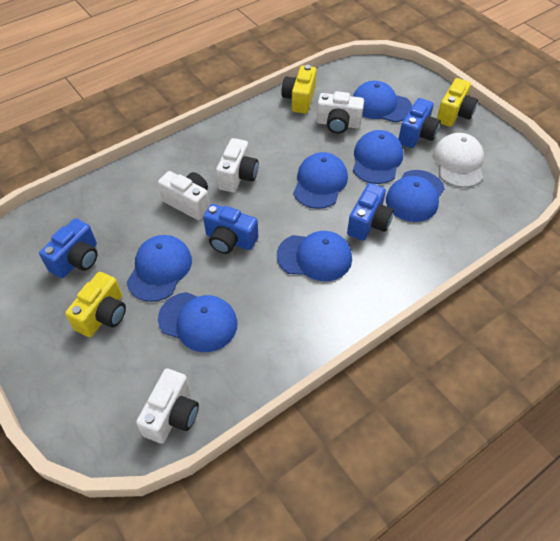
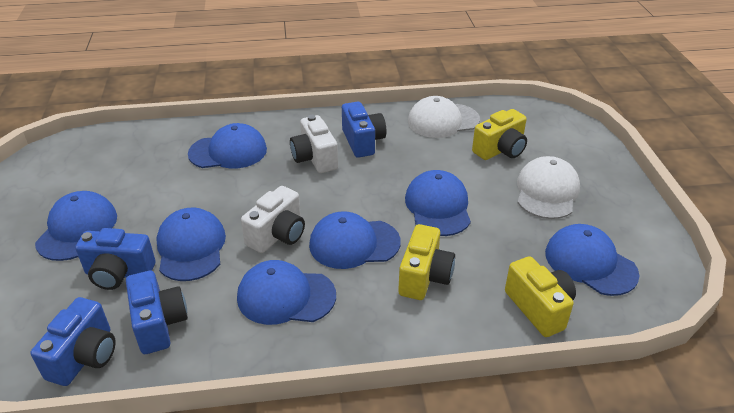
white camera: [136,369,199,444] [158,171,209,220] [216,138,259,192] [317,91,364,134] = 4 -> [241,186,305,253] [290,115,338,173] = 2
white cap: [433,133,484,188] = 1 -> [408,96,480,138] [517,156,580,219] = 2

